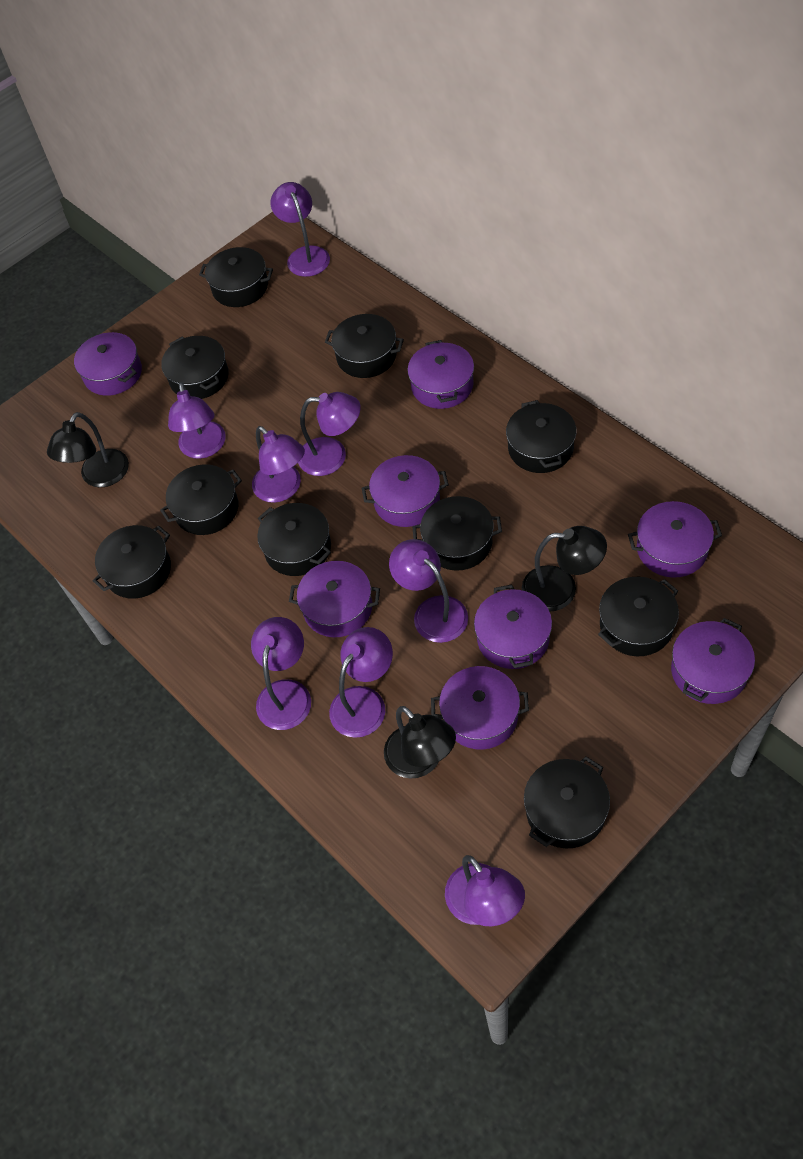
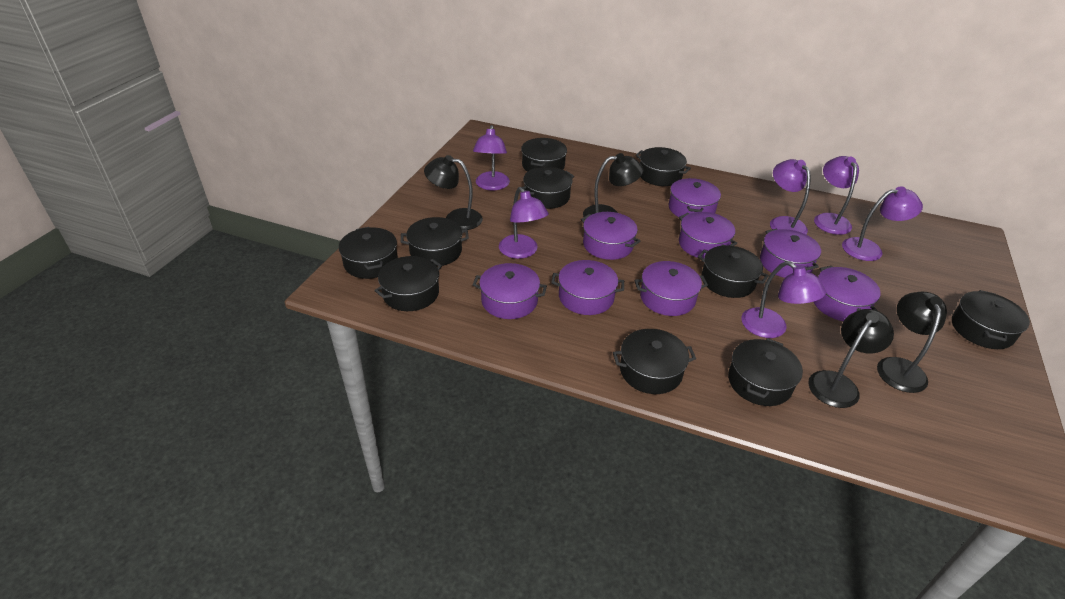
black lamp: [47,412,129,488] [384,706,456,779] [522,526,607,612] = 3 -> [424,155,483,230] [583,153,643,220] [808,309,894,408] [877,292,947,393] = 4
purple lamp: [168,382,226,459] [251,617,311,730] [252,426,305,503] [270,182,330,277] [298,392,361,476] [329,627,393,738] [389,539,468,643] [445,855,525,926] = 8 -> [473,125,510,190] [499,187,549,259] [741,261,826,338] [770,159,811,234] [814,156,859,235] [842,186,923,261] = 6

